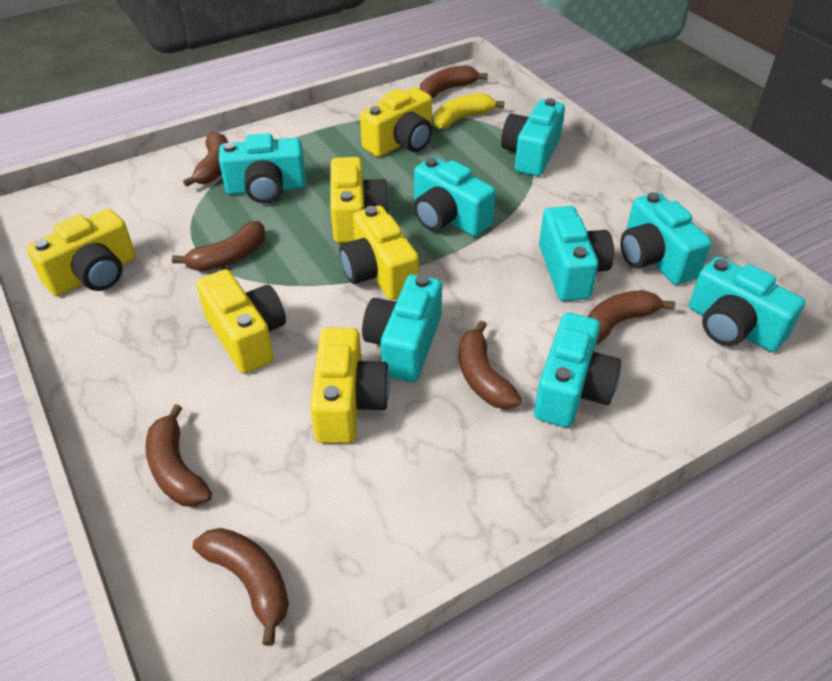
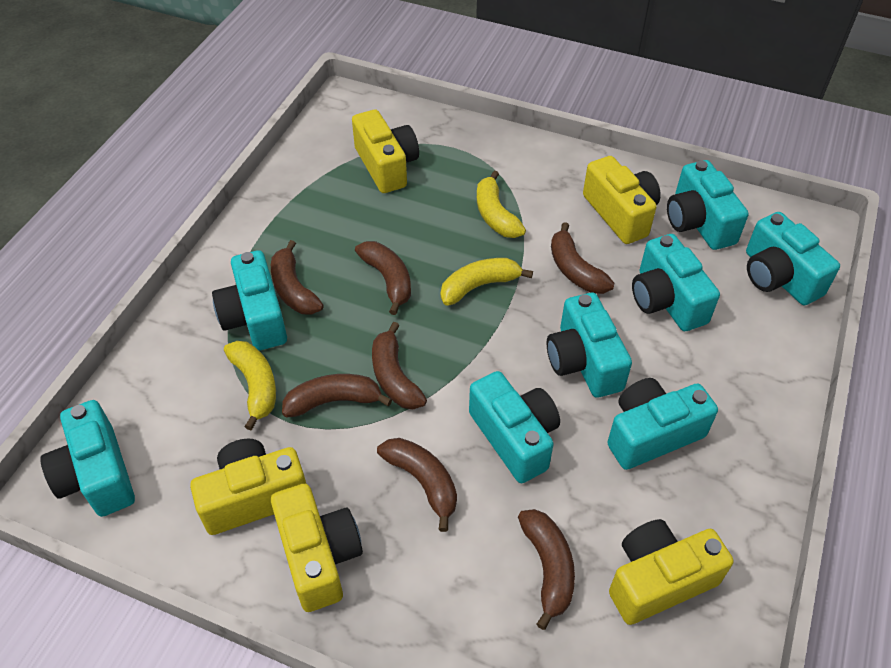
yellow banana: [434,93,505,129] = 1 -> [224,341,276,430] [441,258,533,306] [477,170,526,238] = 3
yellow camera: [26,209,136,296] [197,269,286,374] [310,328,390,443] [330,157,389,243] [339,206,419,300] [360,87,432,157] = 6 -> [190,439,306,535] [271,484,363,612] [352,110,419,193] [583,156,661,244] [609,519,733,625] = 5

